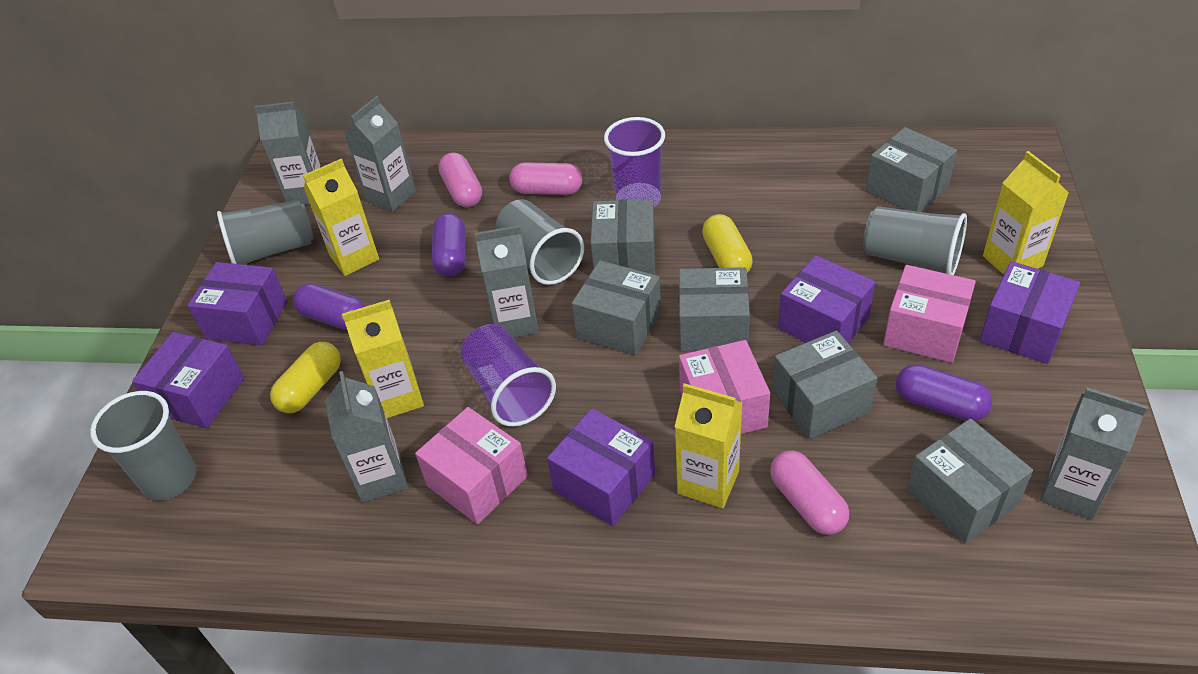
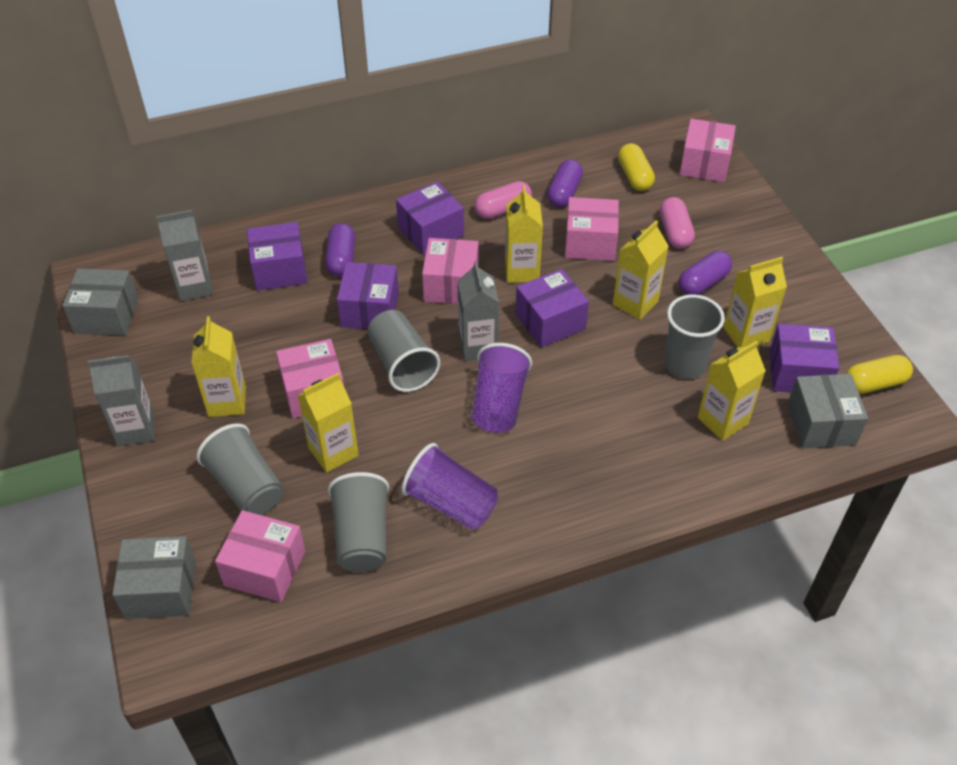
grey box: [572,260,661,355] [590,199,655,275] [679,267,750,351] [772,330,877,439] [866,127,957,212] [907,419,1033,544] = 6 -> [62,269,138,335] [112,536,196,619] [788,374,868,448] = 3
grey carton: [254,102,321,205] [325,371,408,503] [344,96,416,212] [474,225,539,338] [1040,387,1148,520] = 5 -> [88,355,155,446] [156,210,213,301] [457,261,499,361] = 3
pink box: [415,407,528,524] [679,340,770,434] [883,265,976,363] = 3 -> [215,510,305,602] [276,339,344,418] [422,238,479,304] [565,197,619,261] [680,119,736,182] = 5
pink capsule: [439,152,482,207] [509,162,582,195] [770,451,849,535] = 3 -> [475,181,532,219] [660,197,695,249] = 2
yellow carton: [303,159,379,276] [342,300,424,418] [675,383,743,508] [983,151,1069,275] = 4 -> [191,316,246,417] [298,373,359,473] [505,186,543,283] [613,220,669,320] [698,341,766,441] [723,257,787,347] = 6

